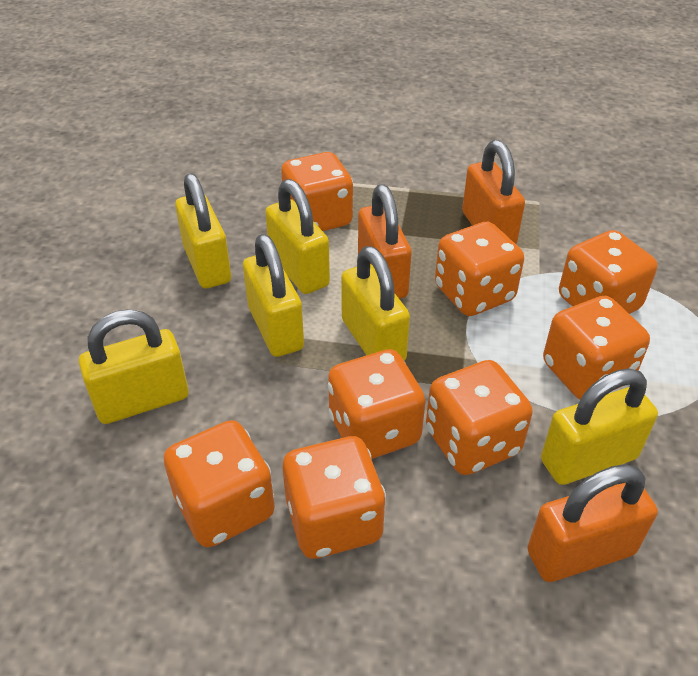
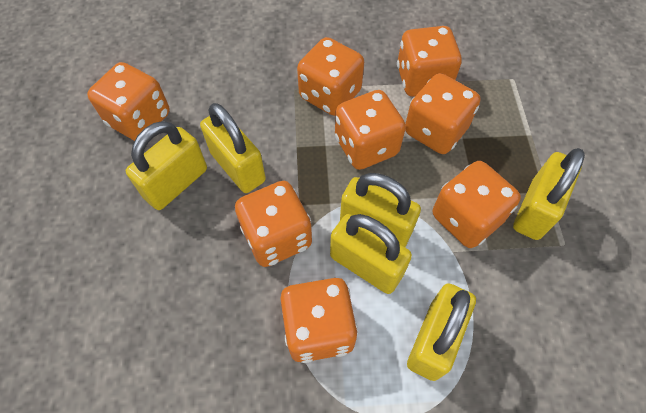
orange padlock: [358,185,412,299] [462,140,525,244] [527,464,658,582] = 3 -> none = 0

